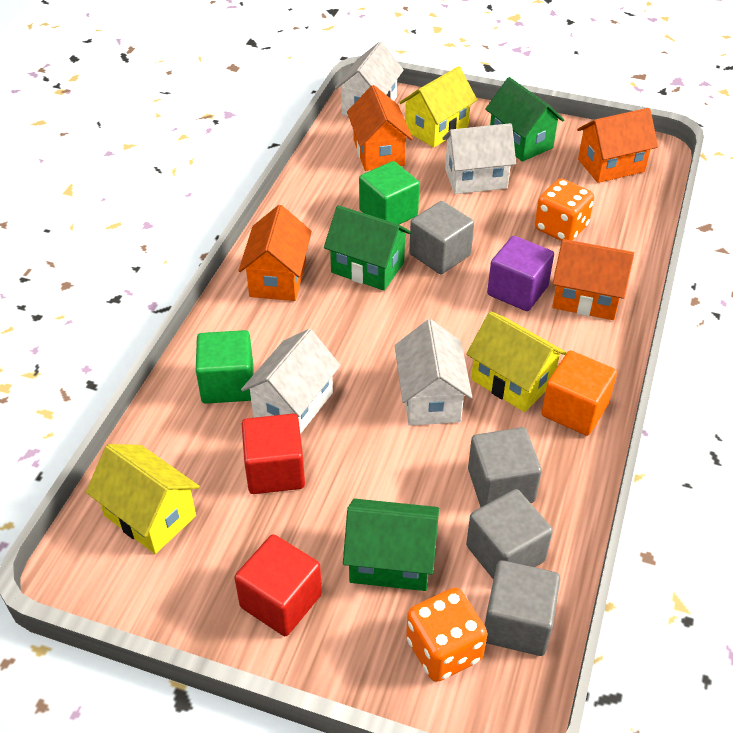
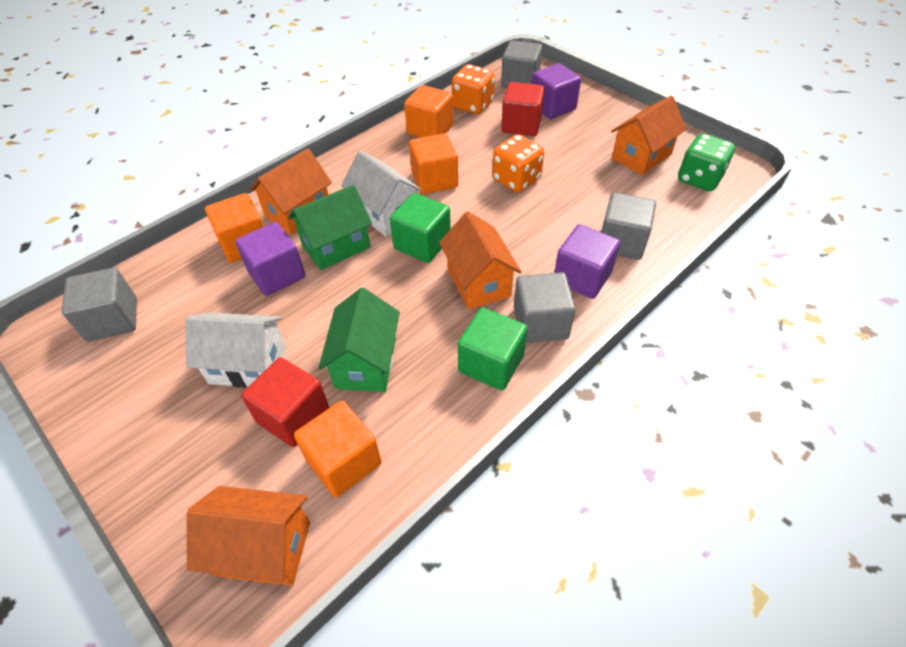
green dice: none = 0 -> [678,133,735,191] = 1
green house: [324,205,411,291] [343,498,439,591] [485,77,564,162] = 3 -> [288,185,372,270] [318,288,400,392] = 2
orange cube: [541,350,617,436] = 1 -> [205,193,264,263] [294,401,381,497] [404,85,454,138] [409,133,458,194] = 4
purple cube: [487,236,554,311] = 1 -> [235,222,305,296] [531,63,581,119] [554,224,620,299] = 3
white house: [241,329,341,434] [335,42,404,116] [395,319,472,426] [442,123,516,194] = 4 -> [185,313,286,388] [341,151,422,236] = 2
yellow house: [86,444,200,554] [399,66,477,147] [466,311,567,412] = 3 -> none = 0

